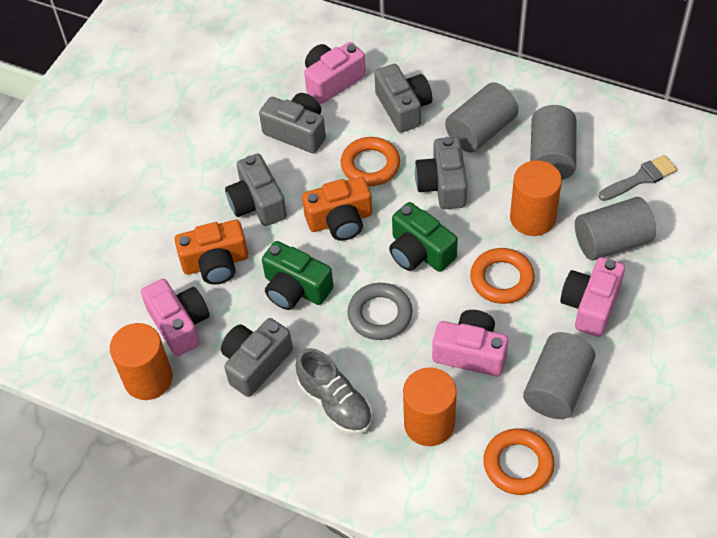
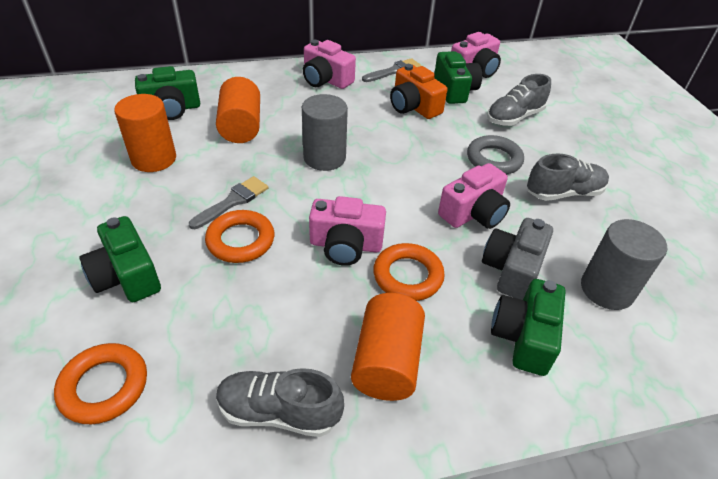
green camera: [262,241,333,310] [389,202,458,272] = 2 -> [80,216,161,302] [135,66,200,120] [434,51,482,104] [491,279,565,376] = 4
grey brush: [598,155,677,201] = 1 -> [189,176,268,229] [362,58,421,82] = 2
grey camera: [221,318,293,397] [225,154,287,226] [259,93,326,153] [374,64,432,133] [415,137,467,209] = 5 -> [482,218,553,300] = 1
grey cylinder: [445,82,518,153] [523,332,595,419] [530,105,576,180] [575,197,656,261] = 4 -> [302,94,348,171] [581,219,667,310] = 2
grey shoe: [295,348,373,434] = 1 -> [216,368,344,437] [487,74,551,126] [527,154,609,201] = 3
orange camera: [174,220,248,284] [302,177,372,241] = 2 -> [390,64,448,119] = 1

